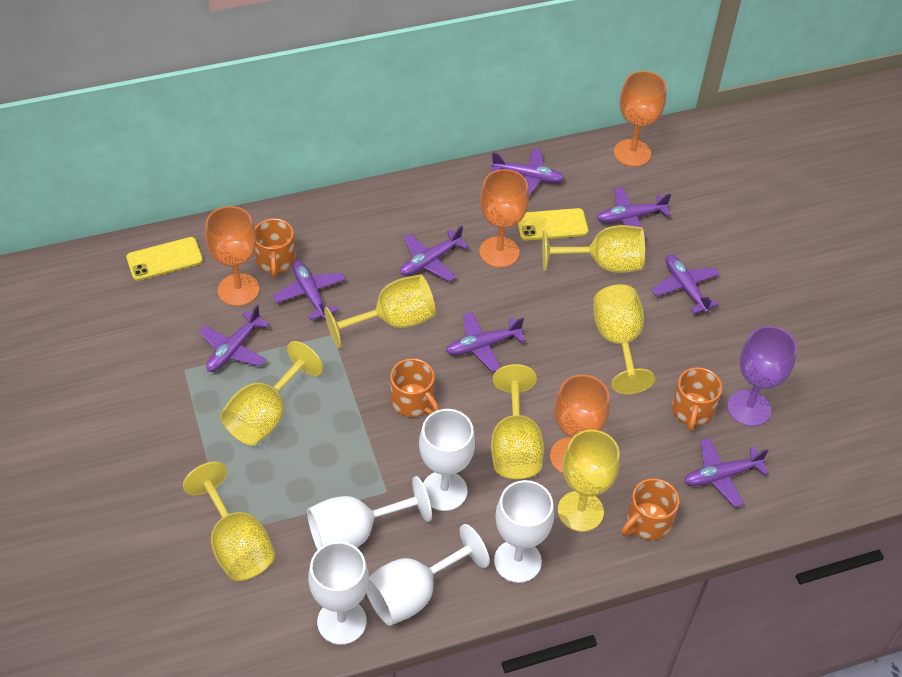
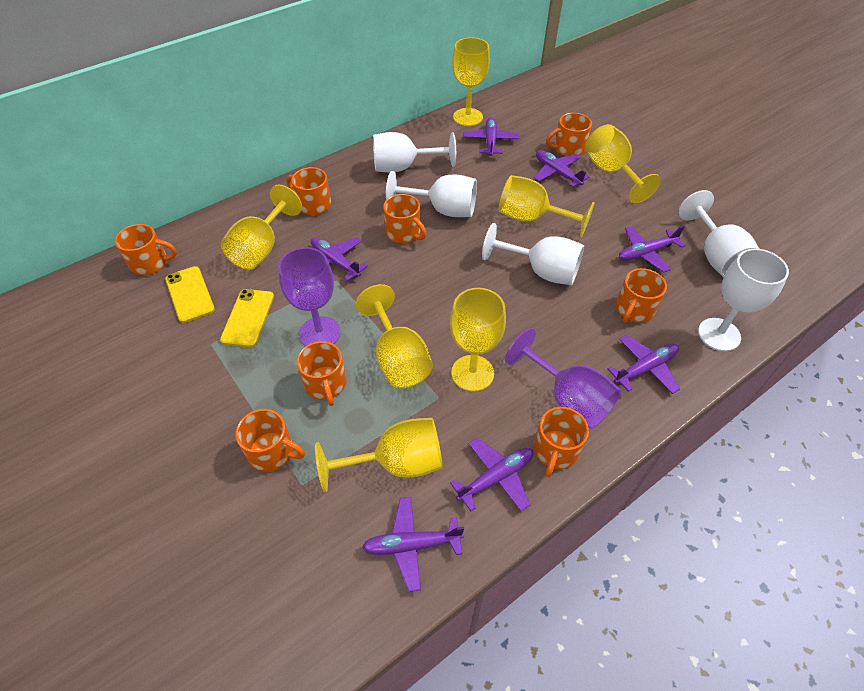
orange goblet: [205,206,259,306] [479,169,529,268] [550,375,610,474] [614,71,666,167] = 4 -> none = 0
orange mug: [255,218,296,277] [390,358,439,417] [621,478,679,540] [672,367,722,431] = 4 -> [115,224,177,275] [235,409,305,472] [286,167,331,215] [297,341,347,406] [383,194,427,243] [534,407,589,477] [546,113,592,156] [616,268,667,323] = 8
purple goblet: [727,326,797,427] = 1 -> [278,247,340,346] [505,328,621,429] = 2
purple plane: [199,305,270,372] [273,260,346,320] [400,226,469,282] [446,312,526,372] [491,148,564,195] [597,187,671,238] [652,254,720,314] [684,438,769,507] = 8 -> [311,237,368,281] [362,497,464,592] [450,438,533,512] [463,117,519,156] [534,150,589,187] [607,335,680,394] [619,226,686,272] = 7

